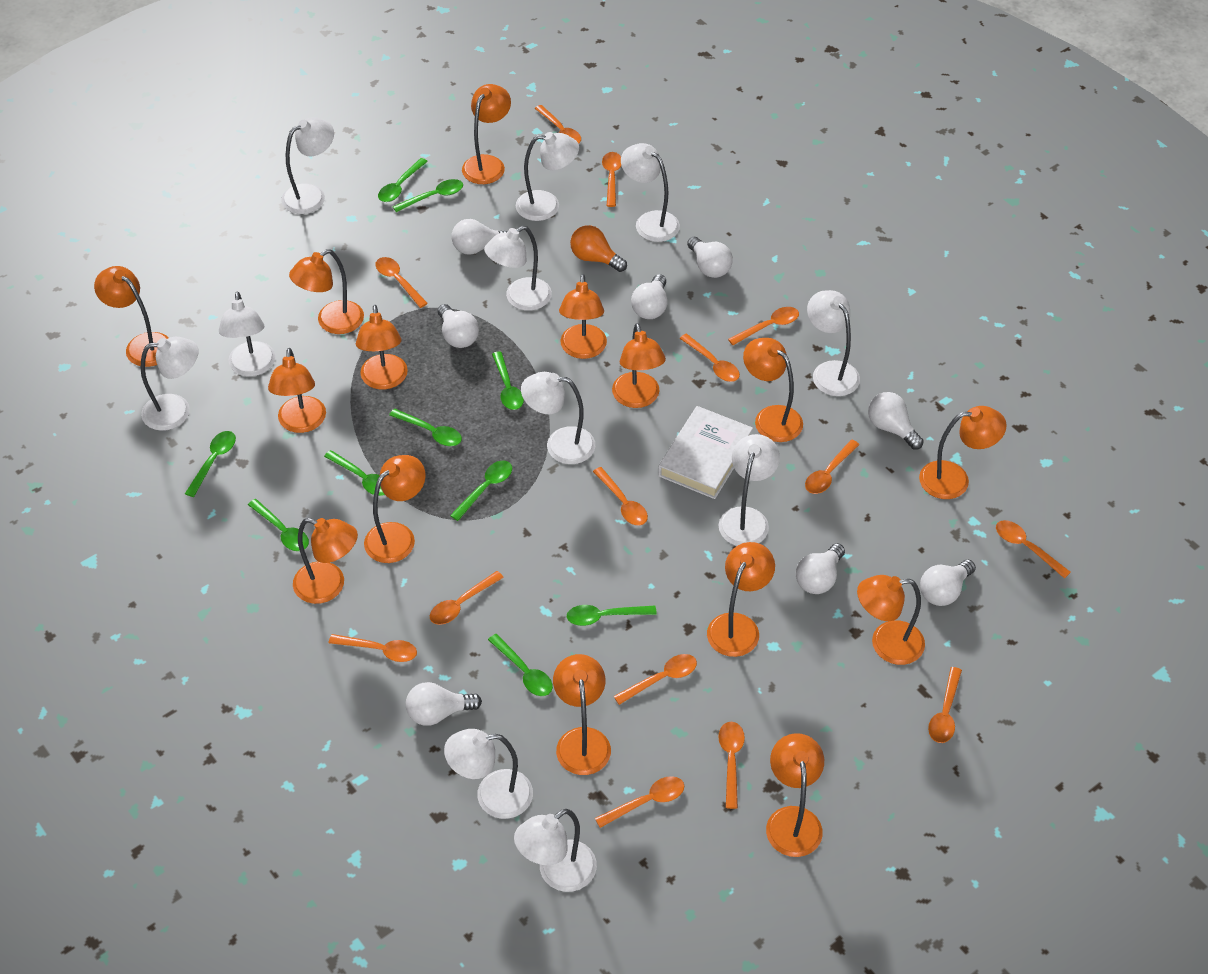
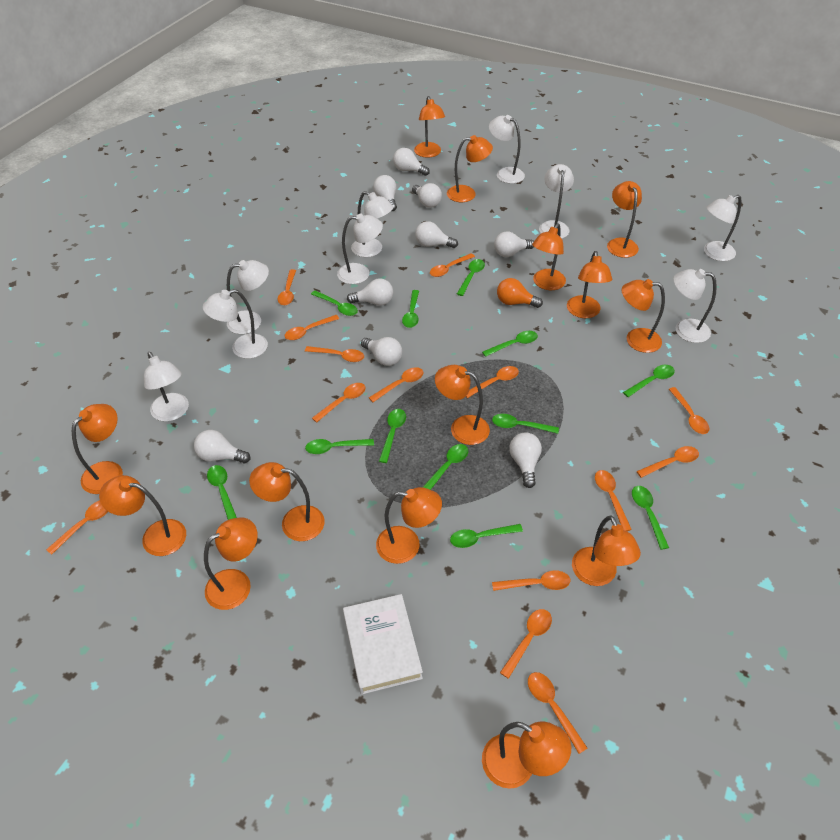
green spoon: [185,431,236,497] [248,499,309,551] [324,450,385,496] [378,158,428,202] [389,408,462,446] [392,179,463,212] [450,461,512,521] [488,634,553,696] [492,351,524,410] [567,605,657,626] = 10 -> [207,465,237,520] [305,439,374,454] [311,290,358,316] [379,409,406,463] [402,290,419,328] [422,444,468,490] [450,524,523,548] [457,259,485,296] [482,331,538,357] [492,414,559,434] [623,365,675,397] [632,486,669,550] = 12
orange lamp: [94,266,169,367] [268,348,326,433] [289,249,364,334] [293,518,358,604] [356,305,408,389] [364,455,426,563] [462,84,511,184] [553,654,611,775] [559,274,607,359] [612,323,666,408] [707,542,775,657] [743,338,803,442] [766,733,824,857] [857,575,925,665] [919,406,1007,499] = 15 -> [72,404,123,494] [99,475,186,556] [204,518,257,610] [249,462,325,541] [376,487,442,564] [414,96,445,158] [435,365,490,445] [447,135,493,202] [482,722,571,789] [532,224,566,290] [567,251,612,318] [572,515,641,586] [607,181,642,258] [622,279,665,353] = 14
white lamp: [140,337,199,431] [219,292,276,376] [281,117,334,214] [444,729,533,819] [484,226,552,311] [514,809,597,892] [516,132,579,221] [521,372,595,464] [621,143,680,242] [718,434,780,546] [807,290,860,396] = 11 -> [144,352,189,422] [203,289,268,359] [227,260,269,334] [337,213,383,284] [351,191,393,257] [489,115,525,184] [539,164,574,239] [673,269,717,343] [704,195,742,261] = 9
white light bulb: [406,682,482,726] [438,304,479,348] [451,219,508,255] [631,274,668,319] [687,237,733,278] [796,543,845,594] [868,392,924,450] [920,560,976,606] = 8 -> [194,430,250,463] [347,278,393,305] [361,337,402,366] [373,175,397,211] [393,148,430,176] [412,183,442,208] [415,221,458,248] [494,232,534,257] [509,433,542,488] = 9

